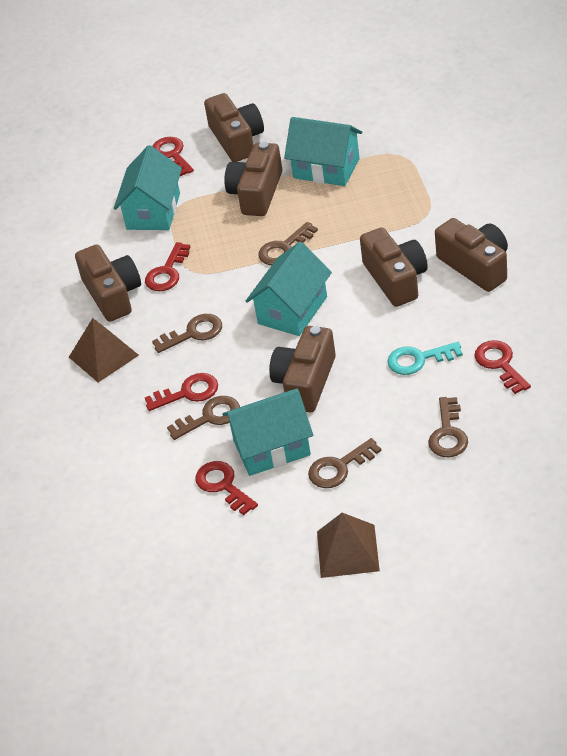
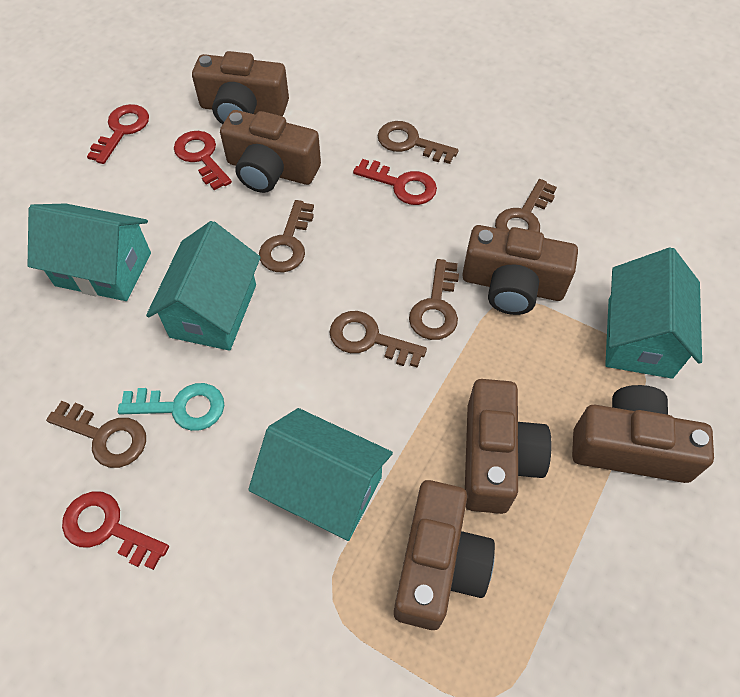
brown key: [152,314,222,353] [167,396,240,440] [258,222,318,265] [308,438,381,488] [428,397,468,457] = 5 -> [46,401,146,468] [259,200,314,272] [329,311,427,368] [377,121,459,164] [409,259,459,340] [495,179,557,232] = 6
brown pyramid: [69,318,139,383] [317,513,380,578] = 2 -> none = 0
red key: [145,242,190,291] [145,373,218,411] [152,137,194,176] [195,461,258,515] [475,340,531,394] = 5 -> [62,491,169,570] [87,104,149,164] [174,131,232,190] [353,159,437,205] = 4

